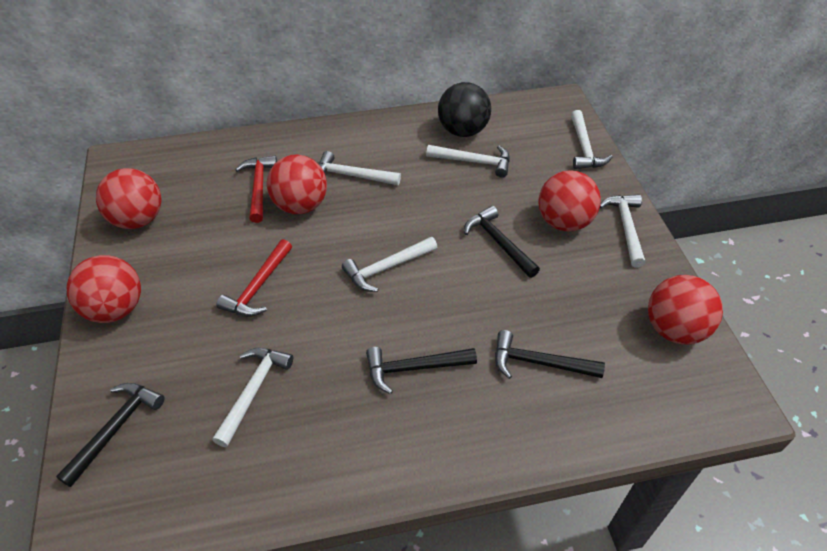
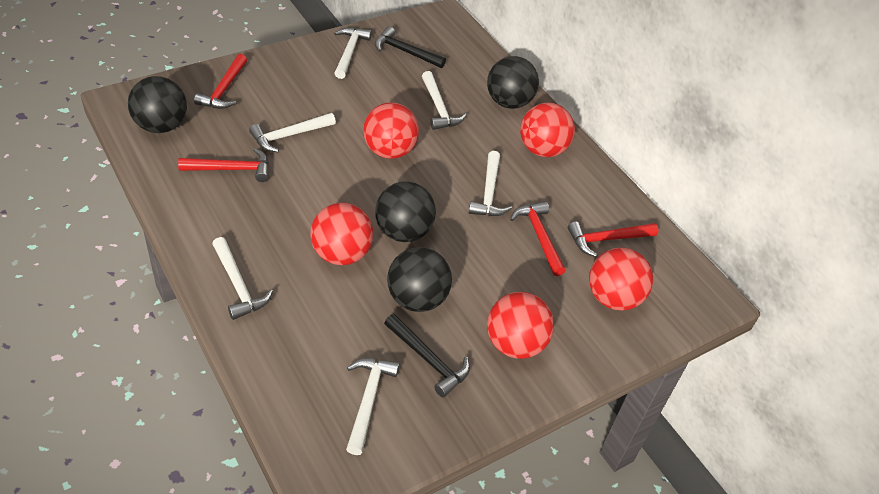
black ball: [438,82,491,137] = 1 -> [128,76,187,133] [375,181,436,242] [387,247,452,312] [487,56,539,109] = 4
black hammer: [56,383,165,487] [366,347,477,394] [464,206,540,278] [495,330,605,379] = 4 -> [375,26,446,68] [384,314,470,398] = 2
red hammer: [216,239,292,317] [235,156,277,223] = 2 -> [178,148,269,182] [194,54,247,109] [510,201,566,276] [568,222,658,257] = 4

